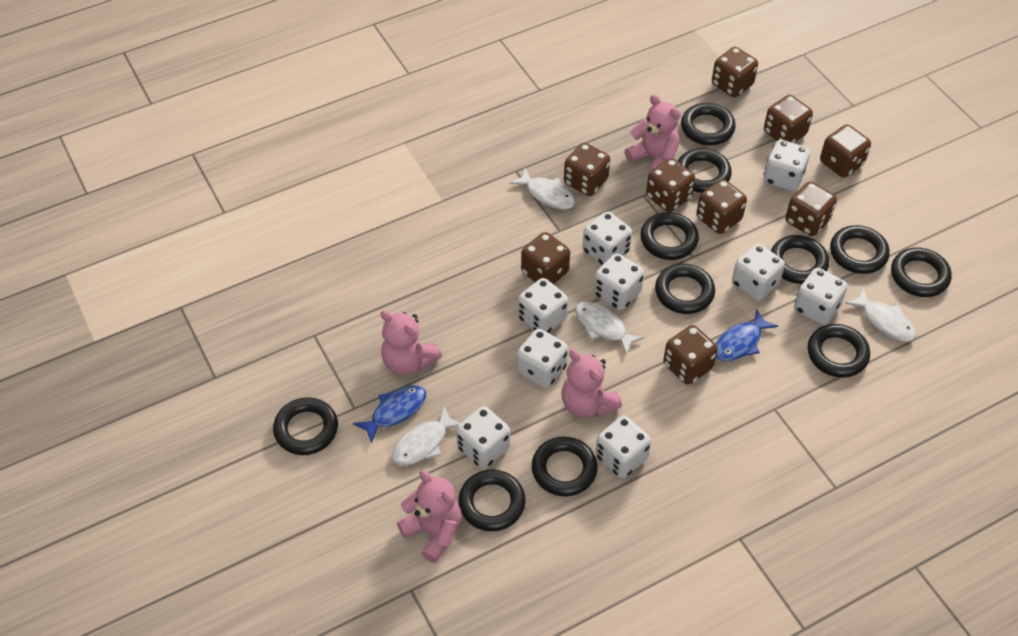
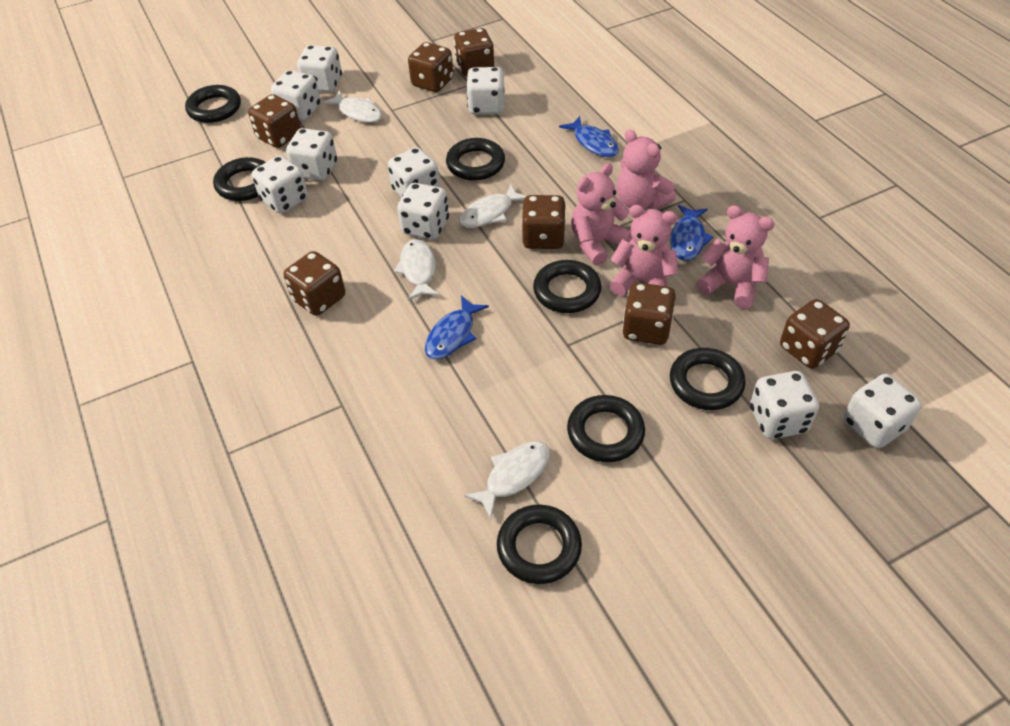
black ring: [273,397,338,455] [458,470,526,531] [532,437,598,496] [640,212,699,260] [655,264,715,314] [678,148,732,193] [681,103,736,145] [771,235,829,284] [808,324,870,378] [830,225,890,274] [891,248,952,297] = 11 -> [185,85,241,123] [213,157,266,201] [446,138,505,181] [497,505,582,584] [533,260,602,313] [567,395,645,462] [670,348,746,410] = 7
blue fish: [353,385,426,444] [715,309,778,362] = 2 -> [425,295,489,360] [559,116,619,157] [670,205,714,261] = 3
brown dice: [521,232,570,284] [564,143,610,196] [646,158,695,212] [663,325,718,385] [696,179,747,234] [712,47,758,97] [764,95,813,143] [785,182,837,236] [820,124,871,177] = 9 -> [248,94,301,148] [284,251,345,316] [408,42,453,92] [454,28,494,76] [521,195,566,249] [622,282,676,345] [780,299,850,369] = 7

